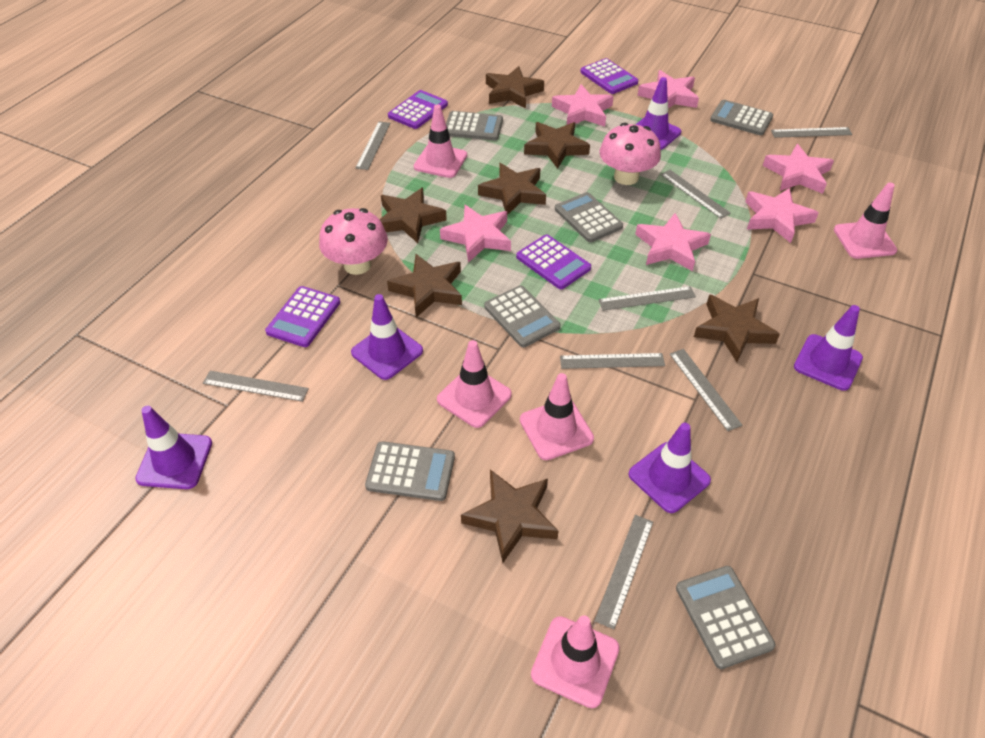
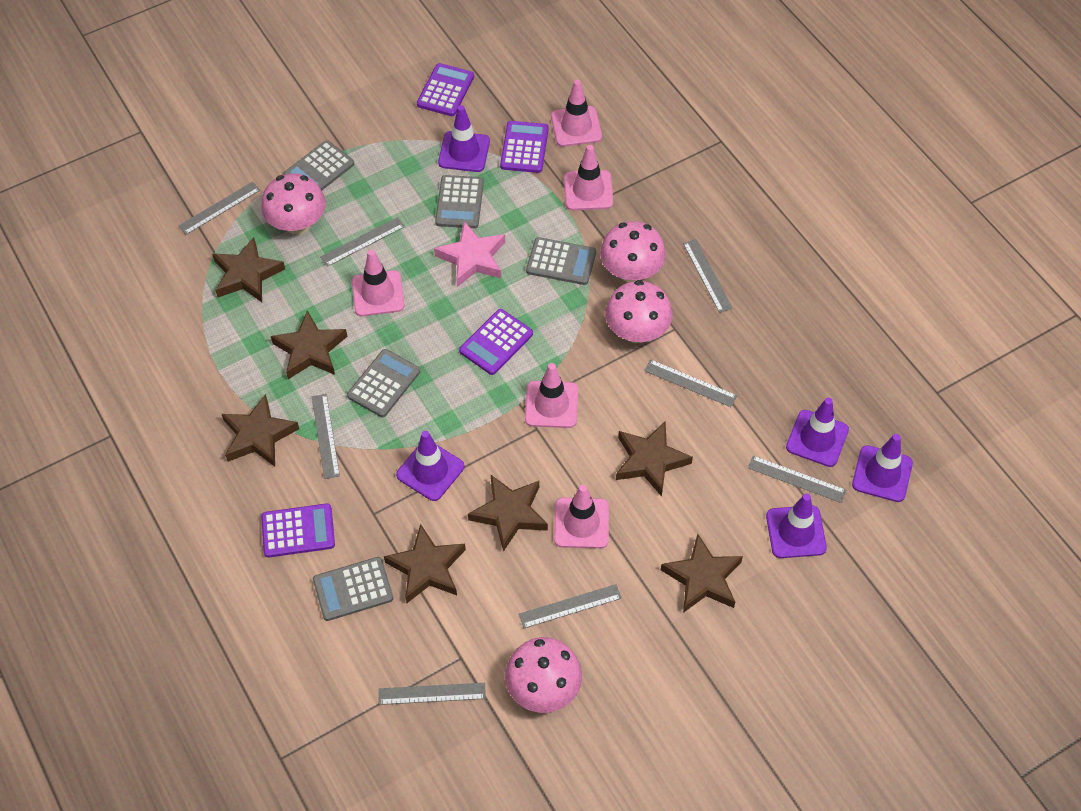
grey calculator: [365,441,455,501] [446,111,503,141] [484,285,560,348] [555,192,623,242] [676,566,775,669] [710,100,773,135] = 6 -> [283,140,354,191] [313,557,393,621] [347,349,420,417] [435,175,484,228] [526,237,596,285] = 5
pink mushroom: [319,208,388,275] [600,123,661,185] = 2 -> [261,173,326,235] [505,637,582,713] [600,221,666,282] [605,280,673,343] = 4
pink star: [440,205,511,263] [552,84,614,126] [635,213,711,271] [637,70,699,109] [745,188,819,243] [763,144,834,194] = 6 -> [434,221,505,287] = 1

